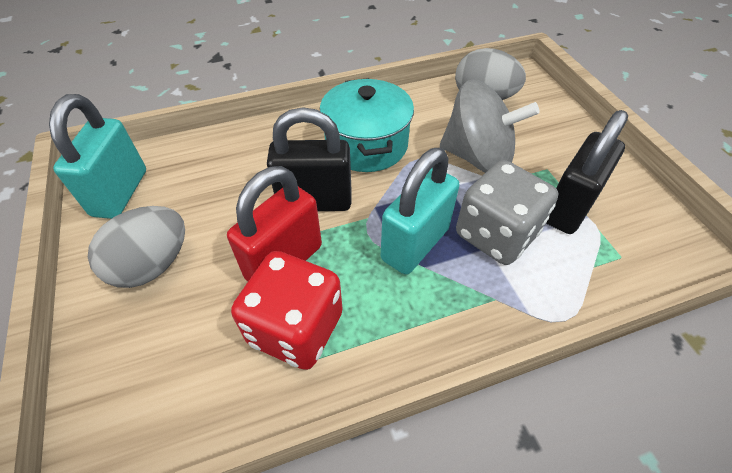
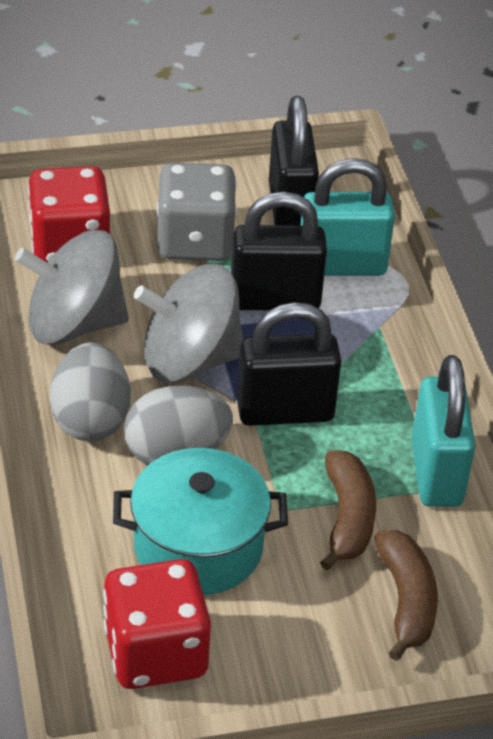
black padlock: [267,107,351,211] [546,110,628,234] = 2 -> [231,191,327,310] [237,302,341,426] [269,96,319,226] = 3
brown banana: none = 0 -> [320,450,376,570] [375,530,438,661] = 2
grey spinning top: [440,80,540,173] = 1 -> [15,230,129,345] [134,264,243,383] = 2
red dice: [231,251,343,370] = 1 -> [28,166,110,262] [103,559,211,689] = 2
red padlock: [227,166,322,281] = 1 -> none = 0

